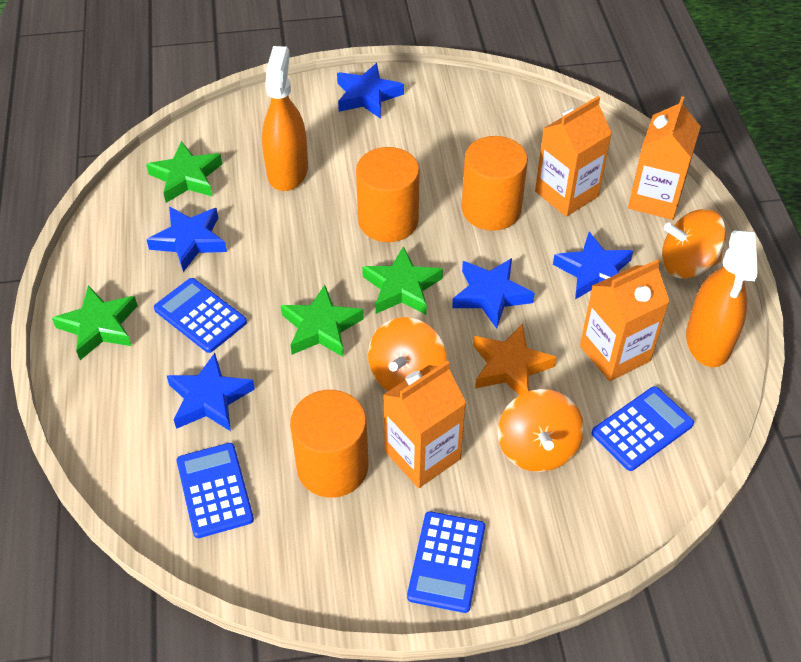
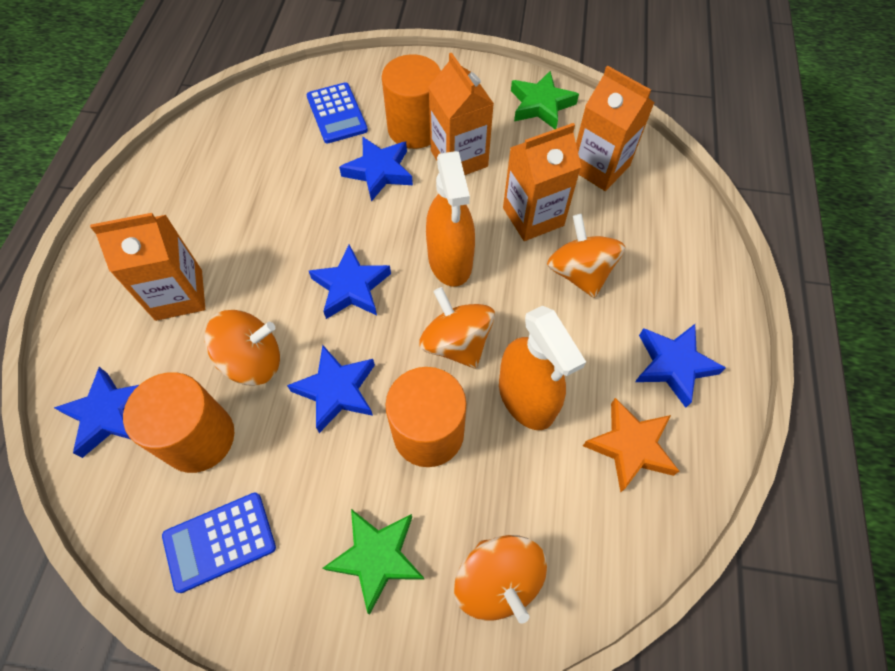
blue calculator: [154,278,247,353] [177,443,254,538] [407,511,485,613] [592,386,694,471] = 4 -> [162,492,276,593] [306,82,368,143] = 2
green star: [52,286,138,360] [146,141,222,203] [281,285,364,357] [362,246,443,315] = 4 -> [323,509,425,614] [511,71,579,129] = 2
orange spinning top: [368,317,447,391] [498,389,584,472] [662,209,726,279] = 3 -> [204,310,280,386] [419,287,495,369] [454,535,547,624] [547,214,626,298] = 4

